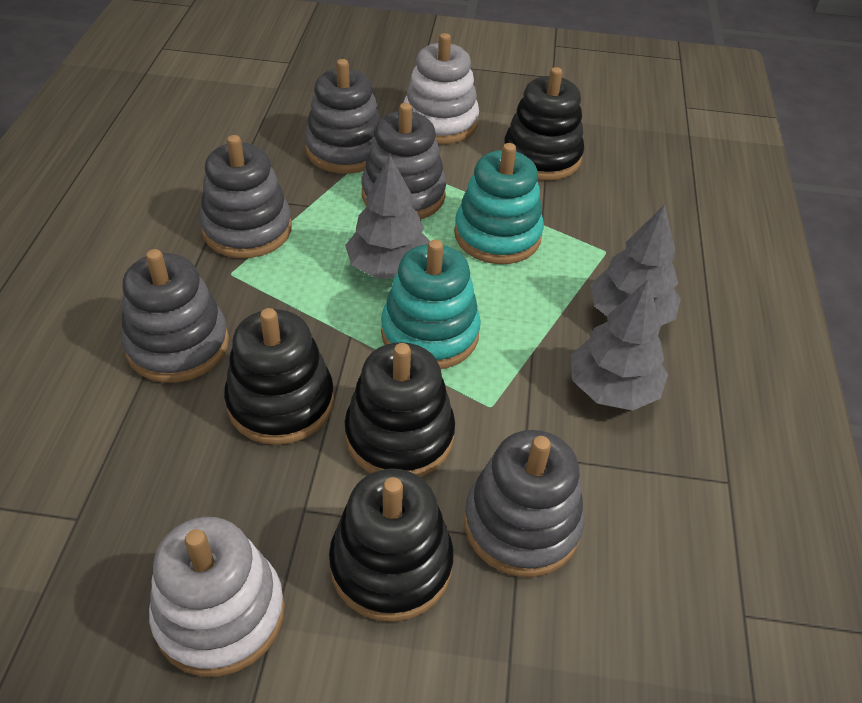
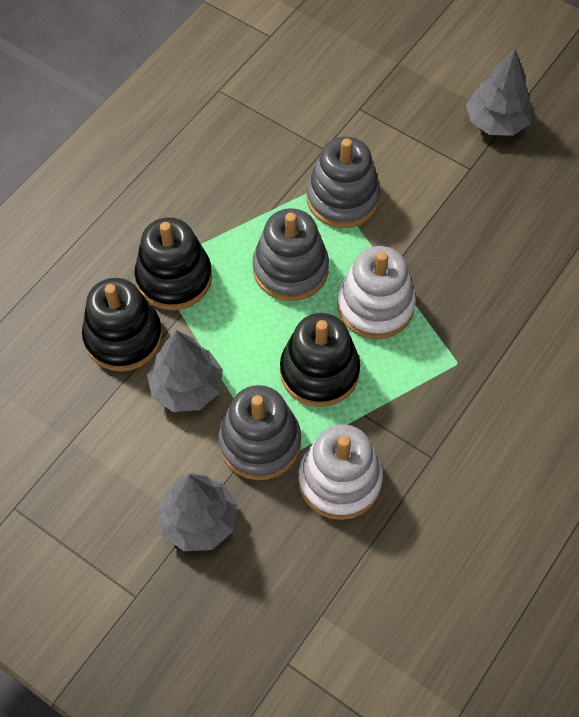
black stacking toy: [224,308,334,445] [329,469,454,622] [345,342,455,477] [504,67,584,181] = 4 -> [82,278,163,372] [135,217,212,310] [280,313,360,407] = 3
grey stacking toy: [121,249,229,383] [199,135,292,258] [305,59,381,174] [361,103,446,220] [464,430,584,577] = 5 -> [218,385,301,480] [252,208,329,301] [306,136,380,228] = 3
turquoise stacking toy: [381,240,481,369] [454,143,544,264] = 2 -> none = 0

